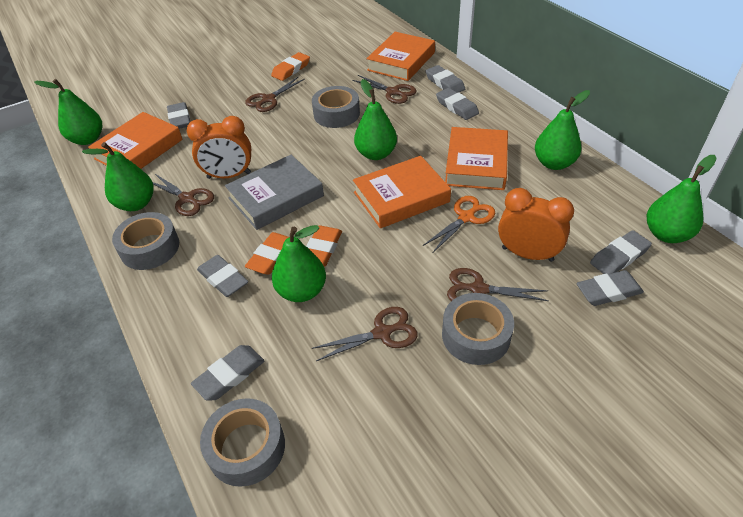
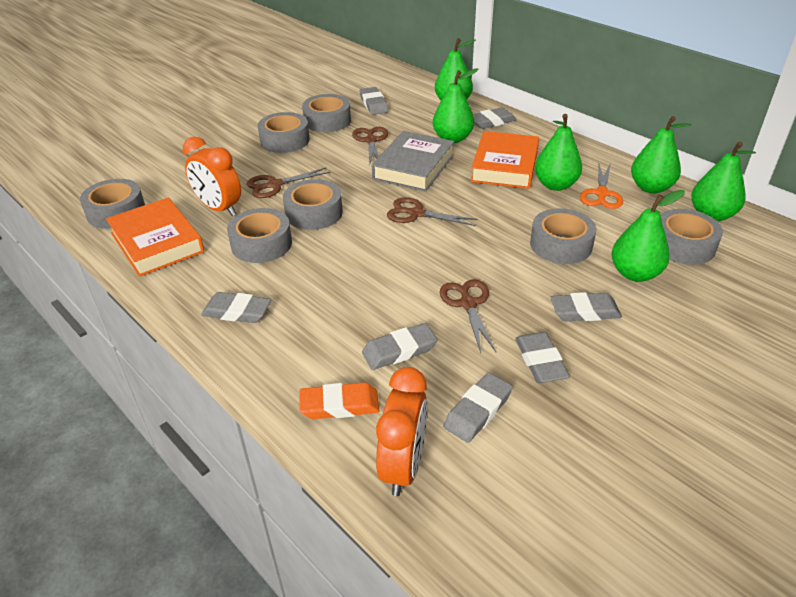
brown scissors: [153,174,214,216] [245,76,305,112] [312,307,418,361] [352,75,416,104] [447,268,548,301] = 5 -> [247,168,330,198] [352,127,388,165] [387,197,478,226] [440,279,496,353] = 4
grey tape: [112,212,179,270] [200,398,285,487] [312,86,360,128] [442,293,514,365] = 4 -> [80,179,145,229] [227,208,292,263] [258,112,310,153] [283,179,343,230] [302,94,351,132] [530,208,596,264] [660,209,723,265] = 7
orange book: [88,112,183,169] [353,156,451,228] [366,32,435,81] [445,127,508,190] = 4 -> [106,198,204,277] [471,131,539,189] = 2
orange eraser: [245,232,289,275] [271,52,310,81] [306,226,342,267] = 3 -> [299,382,380,419] = 1

